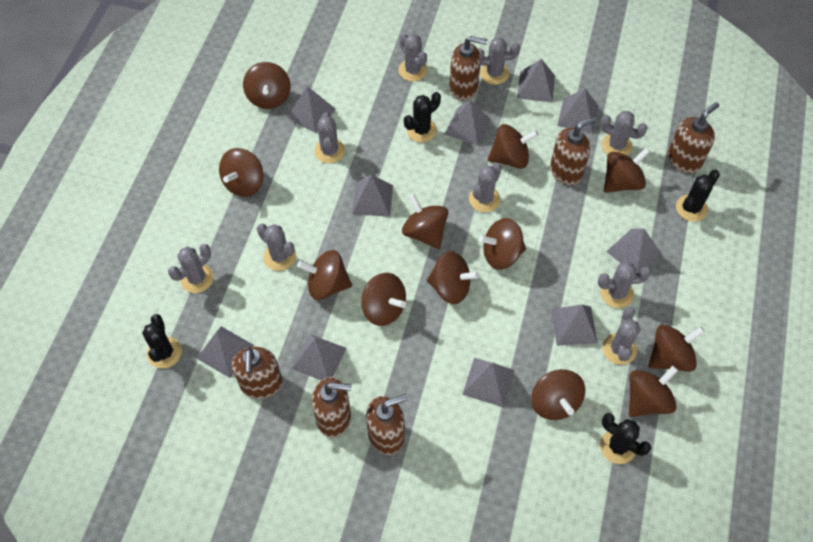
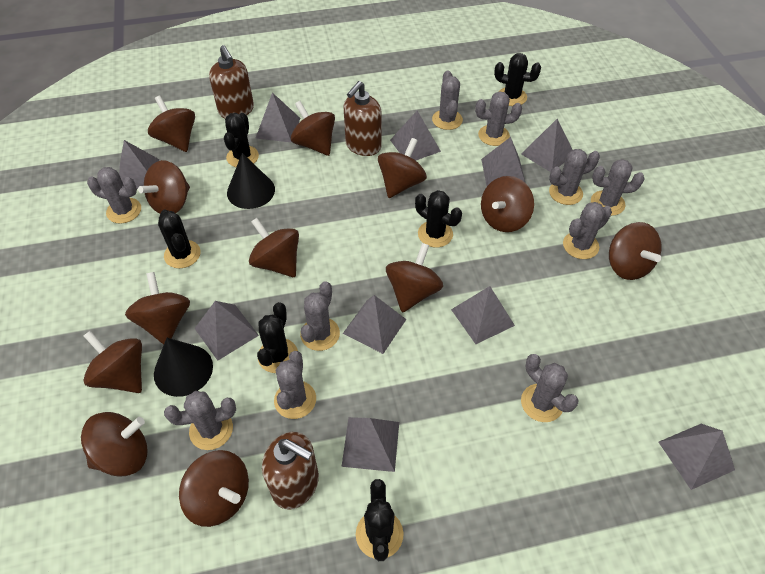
black cactus: [142,314,182,368] [404,92,441,142] [600,413,651,464] [676,169,720,222] = 4 -> [158,210,201,268] [224,113,259,167] [257,302,298,373] [356,479,403,561] [415,190,462,247] [494,53,541,106] = 6
black cone: none = 0 -> [154,338,213,397] [227,153,275,209] = 2
brown soap dispenser: [232,347,283,399] [312,377,352,438] [366,394,408,455] [449,36,487,101] [550,117,596,185] [668,102,719,173] = 6 -> [209,45,254,118] [262,432,319,510] [344,81,382,156] = 3
grey cactus: [168,244,214,293] [257,224,296,271] [314,112,345,163] [398,34,428,82] [469,163,502,212] [478,37,520,85] [598,262,651,308] [600,111,648,155] [602,307,640,365] = 9 -> [87,167,141,223] [164,391,236,450] [274,351,316,419] [300,281,340,351] [432,71,463,130] [475,91,522,146] [521,354,578,422] [549,149,600,205] [563,202,612,259] [591,159,645,216] = 10

